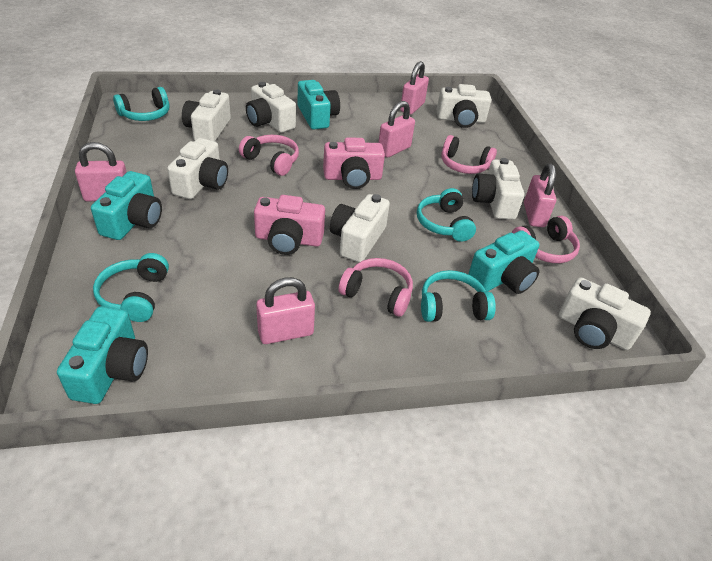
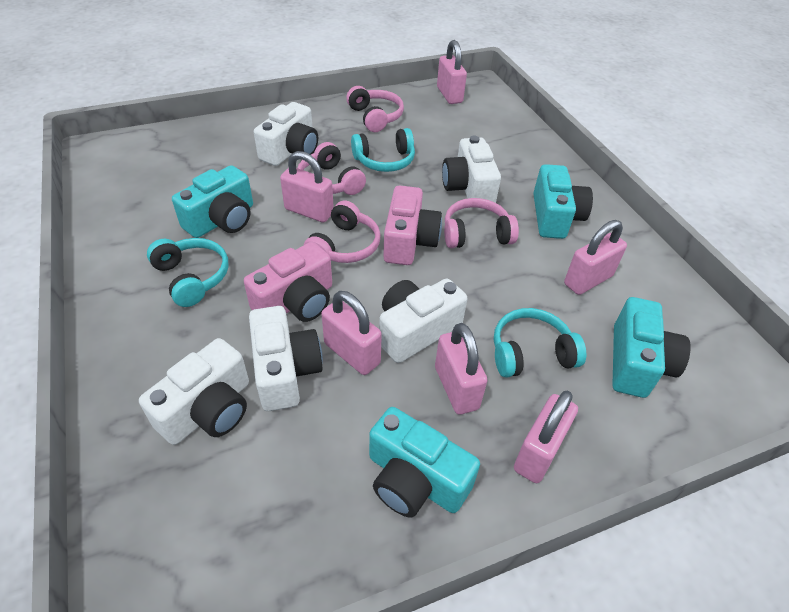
pink padlock: [75,142,127,202] [256,277,315,344] [378,101,415,158] [400,61,429,115] [524,163,556,227] = 5 -> [280,151,334,223] [321,291,382,375] [435,323,488,415] [437,40,467,104] [514,391,578,483] [564,220,627,295] = 6
turquoise headphones: [93,253,169,322] [113,87,170,121] [417,188,476,242] [421,270,496,322] = 4 -> [147,238,229,307] [351,128,415,172] [494,308,586,378] = 3
white camera: [167,138,228,199] [182,90,231,141] [246,82,296,133] [330,194,390,263] [437,84,491,128] [472,158,524,220] [559,277,651,350] = 7 -> [139,338,249,445] [249,306,323,411] [254,102,318,166] [379,278,467,363] [442,136,501,203] = 5

